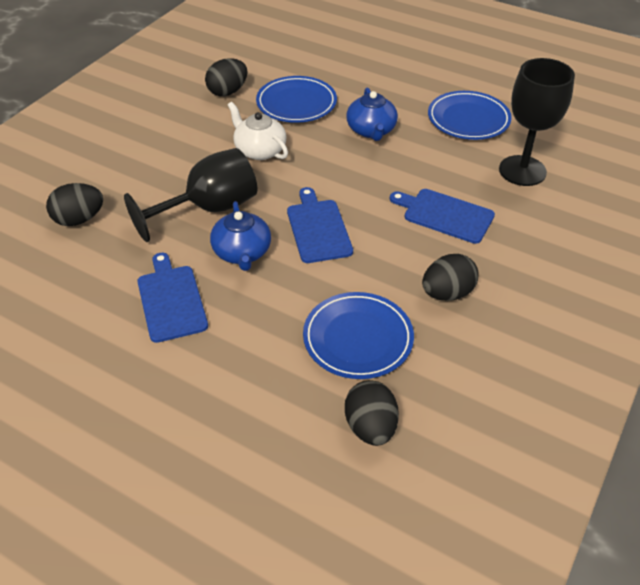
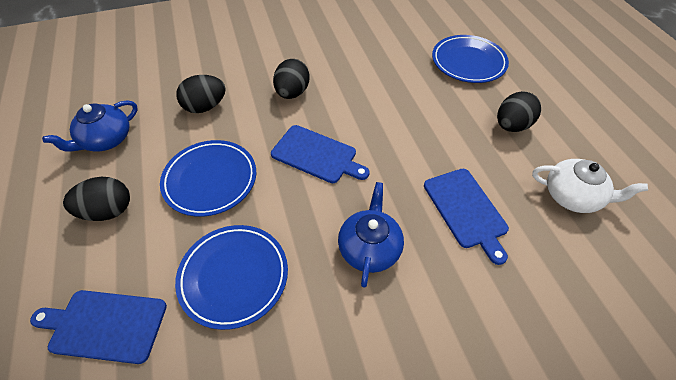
black goblet: [124,148,257,242] [499,58,575,186] = 2 -> none = 0

